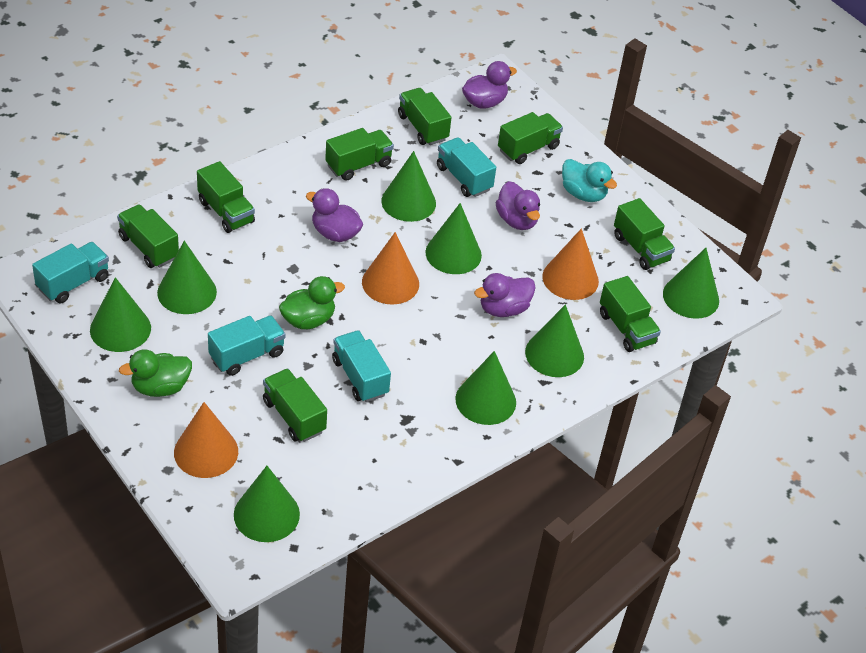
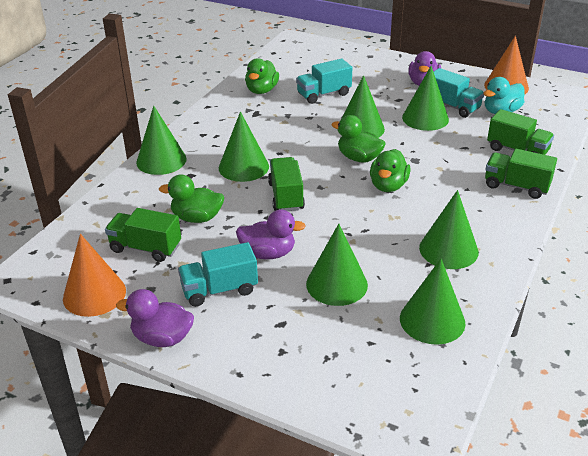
green cone: [90,277,151,352] [157,241,217,314] [234,466,300,542] [381,151,436,222] [425,203,482,274] [455,351,516,425] [525,304,584,377] [663,248,719,319] = 8 -> [136,106,187,175] [219,112,269,182] [306,224,368,306] [338,75,385,137] [400,259,465,345] [402,66,449,131] [419,190,479,269] = 7
green duck: [119,349,192,397] [279,276,345,329] = 2 -> [159,174,224,223] [245,58,279,94] [332,115,386,163] [370,149,411,192] = 4
green truck: [117,204,179,268] [197,161,255,233] [263,369,327,442] [325,128,394,181] [398,88,452,145] [498,112,563,164] [600,276,661,352] [614,198,675,270] = 8 -> [105,208,181,262] [268,157,305,211] [485,149,557,199] [487,109,554,155] = 4
orange cone: [174,402,238,478] [362,232,419,305] [542,229,599,300] = 3 -> [63,234,126,317] [484,36,529,94] = 2
purple duck: [306,188,363,242] [462,61,517,108] [474,273,536,317] [496,181,540,230] = 4 -> [116,289,194,347] [236,210,305,259] [408,51,441,86] = 3
turquoise truck: [32,242,109,303] [208,315,285,376] [332,330,391,402] [437,137,496,197] = 4 -> [178,242,258,307] [296,58,352,104] [434,68,484,118] = 3

